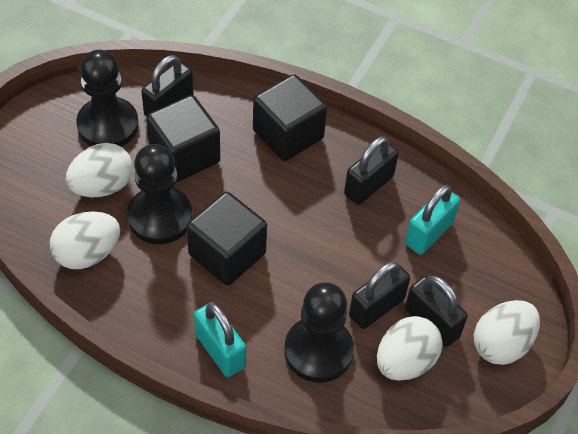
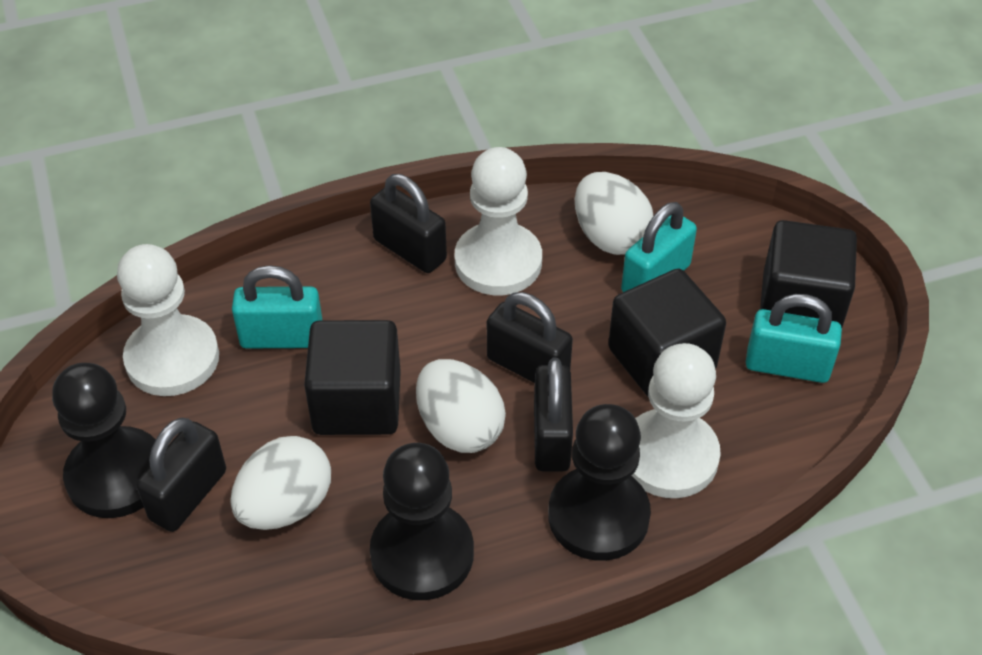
turquoise padlock: [194,302,246,377] [405,185,460,255] = 2 -> [232,265,322,349] [621,202,697,292] [746,294,842,383] = 3
white egg: [50,211,120,269] [66,143,133,197] [377,316,442,381] [474,300,540,365] = 4 -> [230,436,331,530] [416,359,506,453] [575,172,653,255] = 3
white pawn: none = 0 -> [117,244,219,396] [455,147,542,295] [632,343,721,498] = 3

